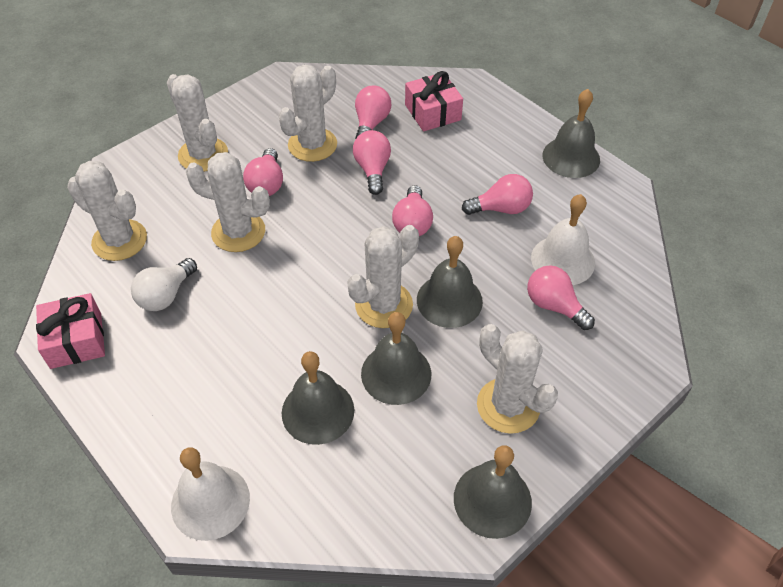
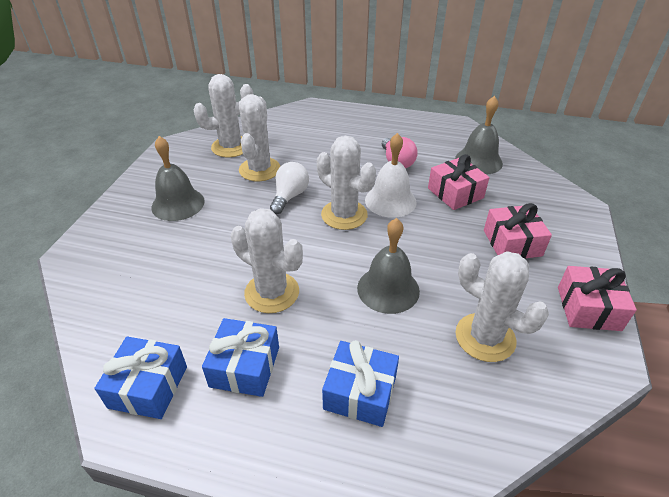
blue gift: none = 0 -> [94,337,187,419] [202,318,279,397] [322,340,399,427] = 3
grey bell: [282,351,354,445] [361,312,431,405] [417,236,483,328] [454,445,532,539] [542,89,600,178] = 5 -> [151,136,205,221] [357,218,420,314] [455,96,503,175] = 3
pink gift: [36,293,105,369] [405,71,463,131] = 2 -> [428,154,489,210] [484,203,552,259] [558,266,637,331] = 3
pink light bulb: [243,148,283,196] [353,130,391,195] [355,86,391,140] [392,185,433,236] [462,174,533,215] [527,265,595,330] = 6 -> [382,137,418,168] = 1
white bell: [171,447,250,541] [531,194,595,285] = 2 -> [365,133,417,218] = 1
white cactus: [67,161,147,261] [167,74,228,172] [186,152,270,252] [278,65,337,162] [347,225,419,328] [477,324,558,434] = 6 -> [193,74,253,157] [231,208,303,313] [239,94,280,181] [317,136,376,230] [455,251,549,362] = 5

